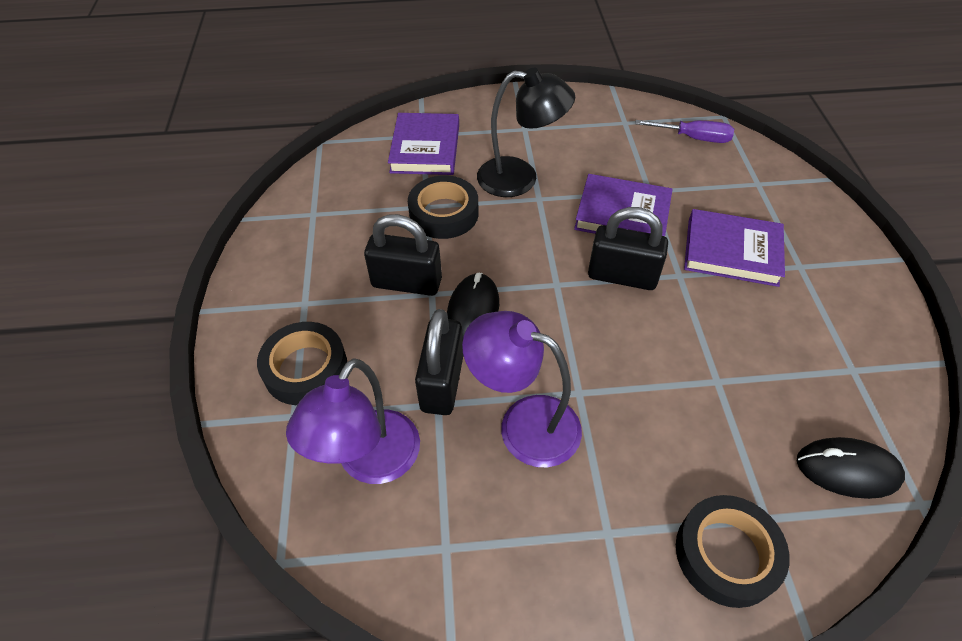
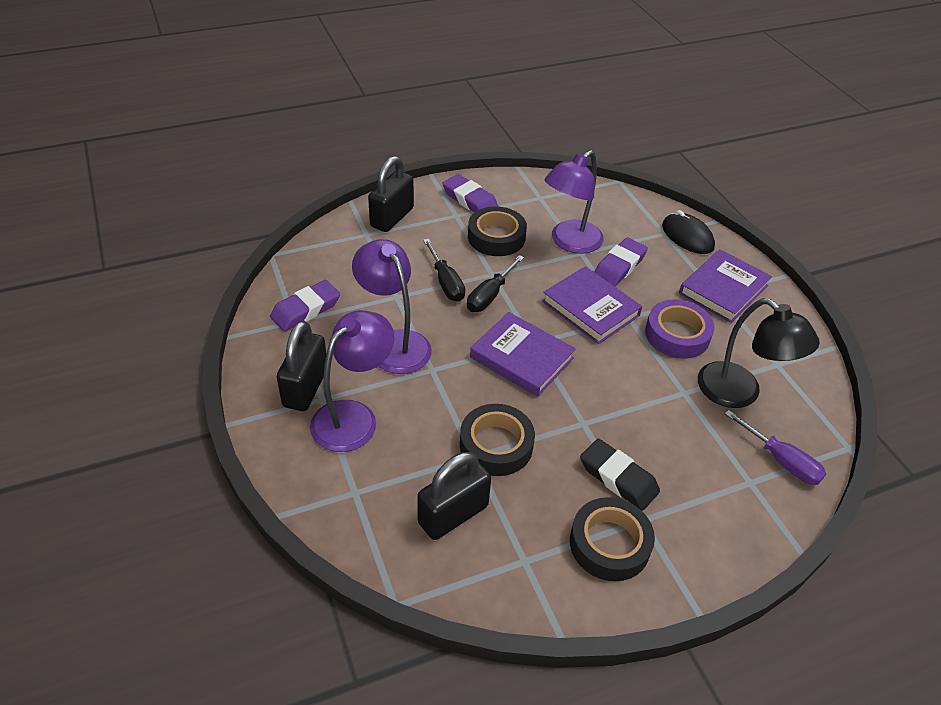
black eraser: none = 0 -> [580,439,660,511] = 1
black mouse: [447,273,499,337] [797,437,905,499] = 2 -> [662,210,715,254] = 1
black screwdriver: none = 0 -> [423,238,465,302] [467,255,524,312] = 2
purple eraser: none = 0 -> [270,280,340,331] [442,174,499,212] [594,237,648,286] = 3
purple lamp: [286,359,420,484] [462,311,582,468] = 2 -> [310,310,394,452] [352,239,432,374] [545,150,604,254] = 3
purple tape: none = 0 -> [645,299,715,359] = 1

